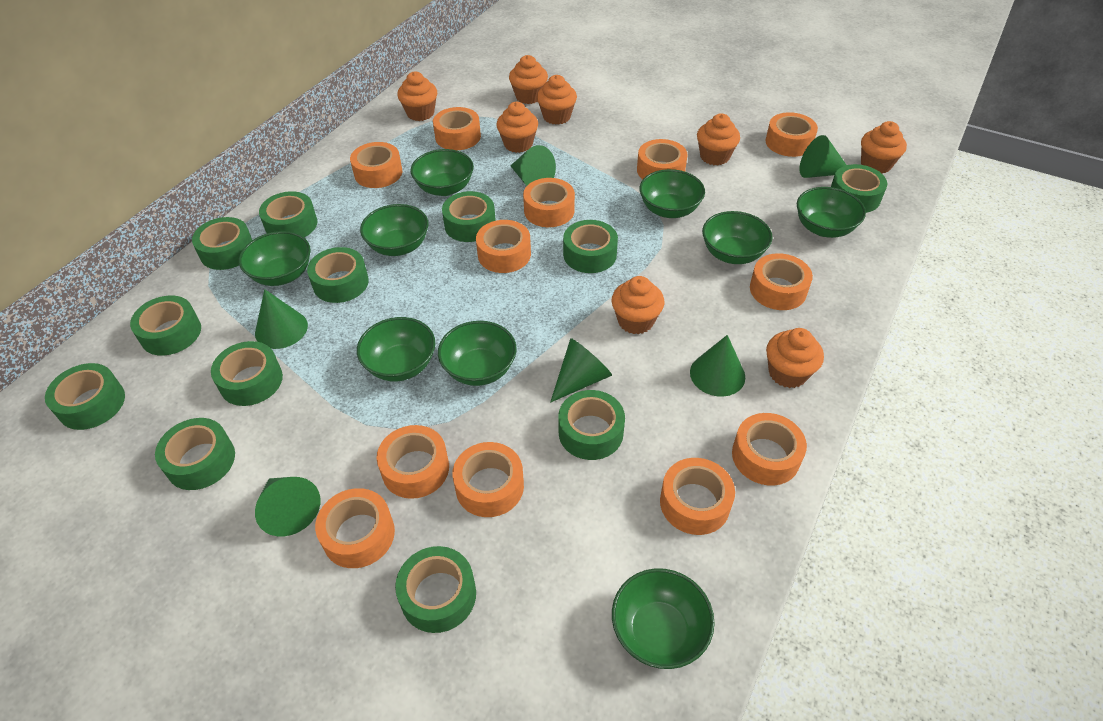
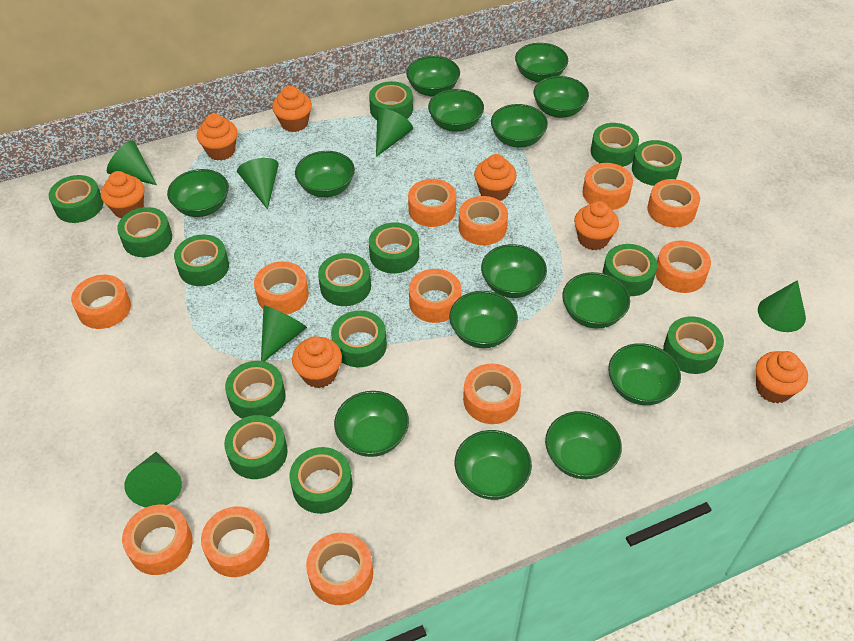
green bowl: [239,231,311,286] [357,317,435,382] [360,204,429,256] [410,149,474,196] [438,321,517,386] [612,568,715,669] [640,169,705,218] [702,211,772,264] [797,187,866,238] = 9 -> [167,169,229,217] [295,151,355,197] [334,391,409,457] [406,56,460,97] [428,89,484,132] [449,291,518,348] [455,430,532,500] [481,244,547,298] [491,104,548,148] [515,43,568,82] [534,76,589,118] [545,411,622,479] [562,272,630,329] [608,343,681,405] = 14
green tape: [45,363,125,430] [130,296,201,356] [155,418,235,490] [192,217,252,270] [211,341,283,406] [259,191,317,237] [307,247,369,303] [395,546,476,633] [442,191,496,242] [558,390,625,460] [563,220,618,273] [831,164,887,213] = 12 -> [49,175,104,223] [117,207,172,257] [174,234,229,286] [224,415,288,479] [225,361,286,419] [289,447,353,514] [318,253,371,306] [331,311,387,367] [369,81,413,120] [369,222,419,273] [591,123,639,167] [602,244,657,296] [632,140,682,186] [663,316,724,374] = 14
orange cupcake: [397,72,437,121] [496,102,538,153] [509,55,548,104] [537,75,577,125] [612,276,664,334] [697,113,740,166] [766,328,824,388] [861,121,907,174] = 8 -> [101,171,144,218] [197,114,238,161] [272,86,312,132] [292,336,342,388] [474,154,517,201] [574,201,619,250] [756,351,808,403] = 7

